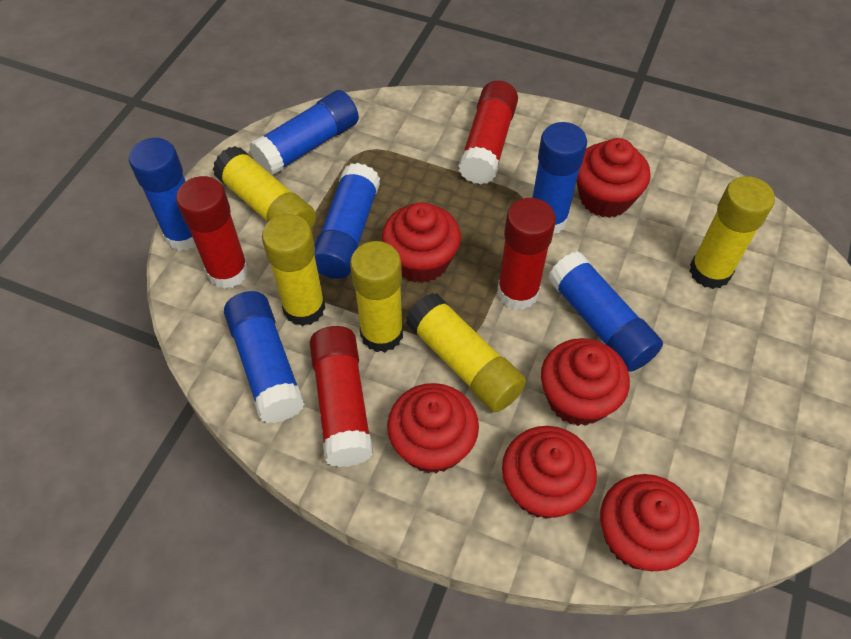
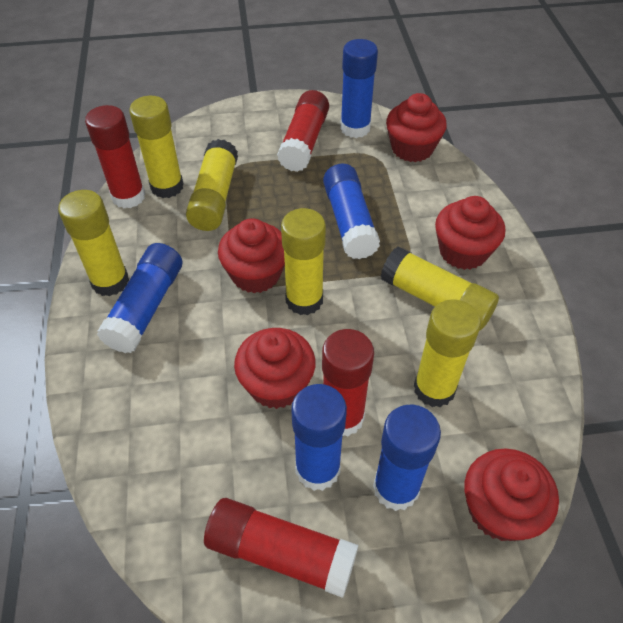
blue glue stick: [129,138,196,251] [224,291,305,423] [249,90,359,176] [315,163,380,279] [532,122,587,234] [548,251,663,372] = 6 -> [97,243,182,353] [291,384,347,491] [323,164,380,259] [340,39,378,138] [373,405,441,511] = 5
red cupcake: [382,202,461,283] [387,383,479,473] [502,426,597,519] [541,338,630,426] [577,138,651,218] [600,474,699,572] = 6 -> [218,218,285,293] [234,328,316,409] [386,93,447,162] [435,196,505,270] [464,448,559,541] = 5
yellow glue stick: [213,146,316,229] [262,214,326,326] [350,241,403,352] [406,293,526,412] [690,176,775,289] = 5 -> [58,190,129,296] [129,96,184,198] [186,139,238,231] [281,208,326,315] [380,246,499,330] [414,299,481,408] = 6

